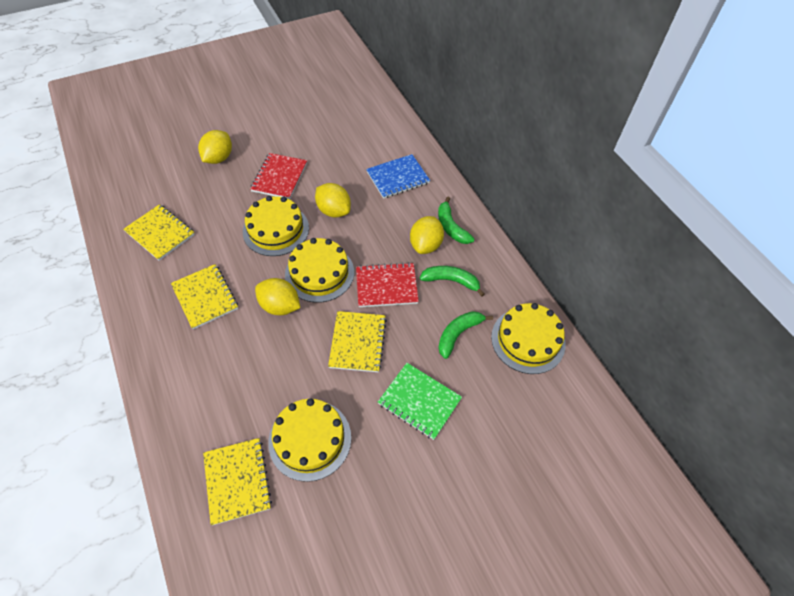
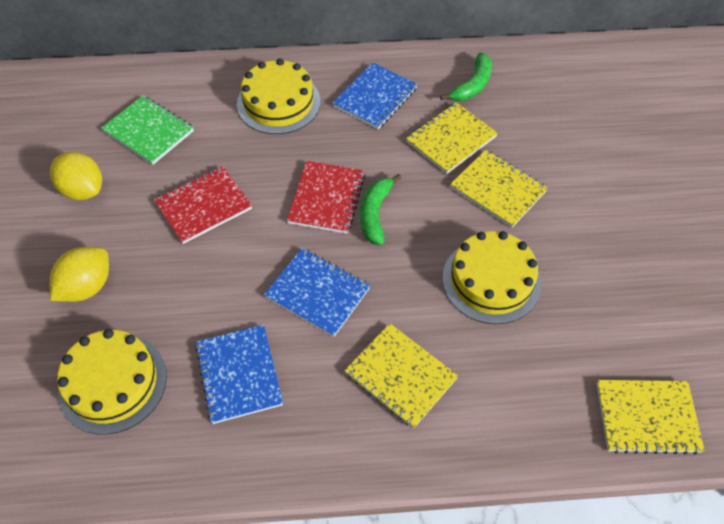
blue notebook: [366,154,430,199] = 1 -> [195,325,283,424] [264,248,371,337] [333,62,418,129] = 3
green banana: [420,266,485,297] [438,196,474,244] [438,311,493,359] = 3 -> [360,174,401,245] [440,52,492,101] = 2
yellow cake: [243,196,309,256] [268,398,351,482] [285,238,354,303] [491,303,566,374] = 4 -> [57,329,167,435] [237,58,321,134] [442,231,541,324] = 3
yellow lemon: [198,130,232,164] [255,278,300,315] [315,183,351,217] [410,216,444,254] = 4 -> [50,152,102,200] [50,247,109,302] = 2

